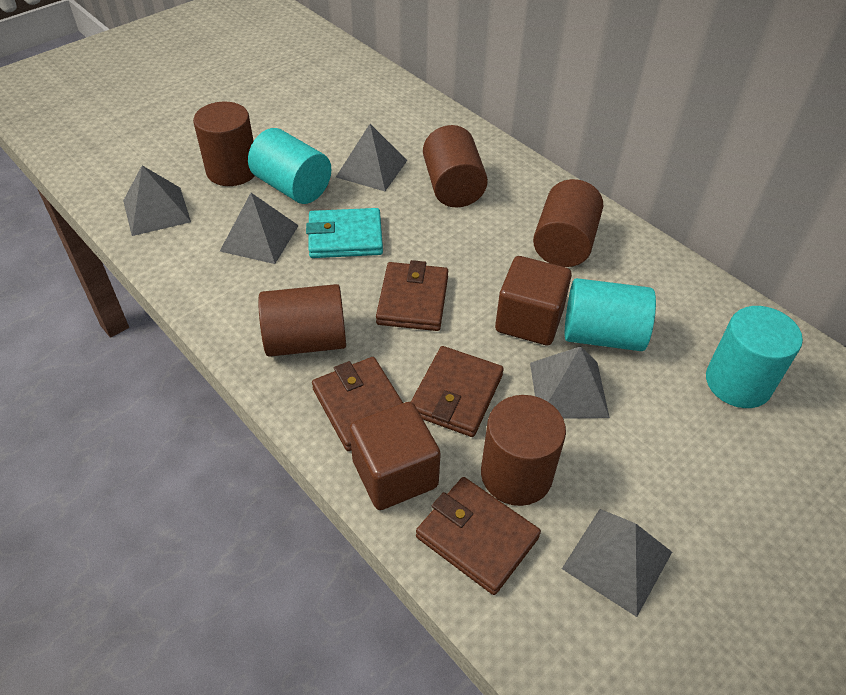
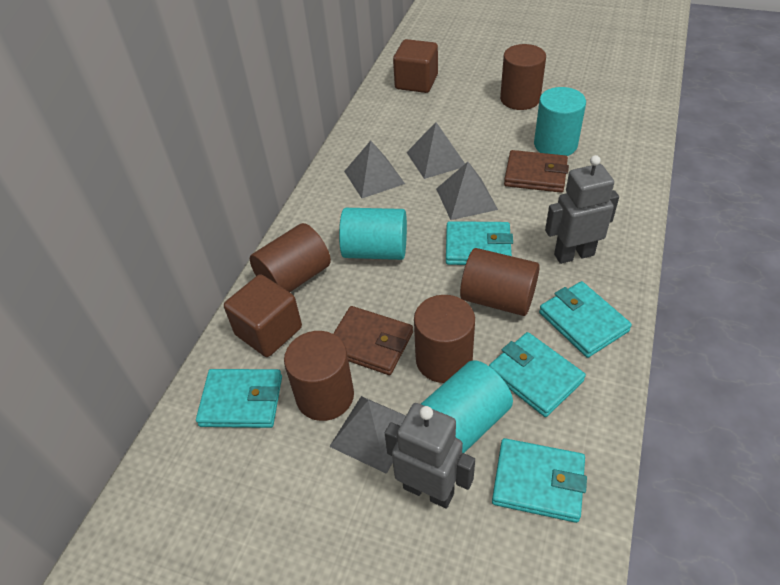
brown wallet: [312,357,403,451] [376,260,448,331] [411,346,504,437] [416,477,541,595] = 4 -> [333,306,413,375] [504,150,569,193] = 2
grey pyramid: [123,165,191,236] [220,193,299,264] [336,124,407,191] [530,346,610,419] [562,509,672,617] = 5 -> [329,396,406,474] [344,141,405,198] [407,122,465,179] [436,162,498,220] = 4
grey robot: none = 0 -> [385,403,475,509] [545,155,619,264] = 2
turquoise wallet: [306,208,383,258] = 1 -> [196,369,282,428] [446,221,513,265] [489,332,586,417] [492,438,587,523] [539,281,632,358] = 5

